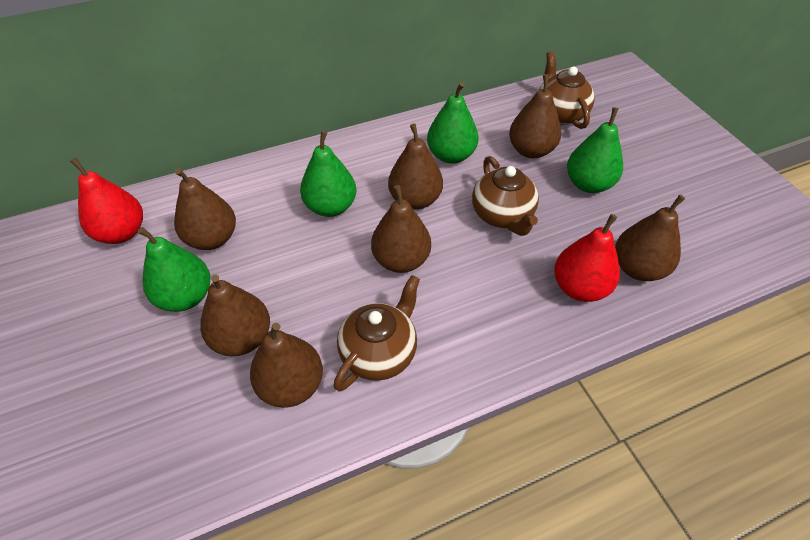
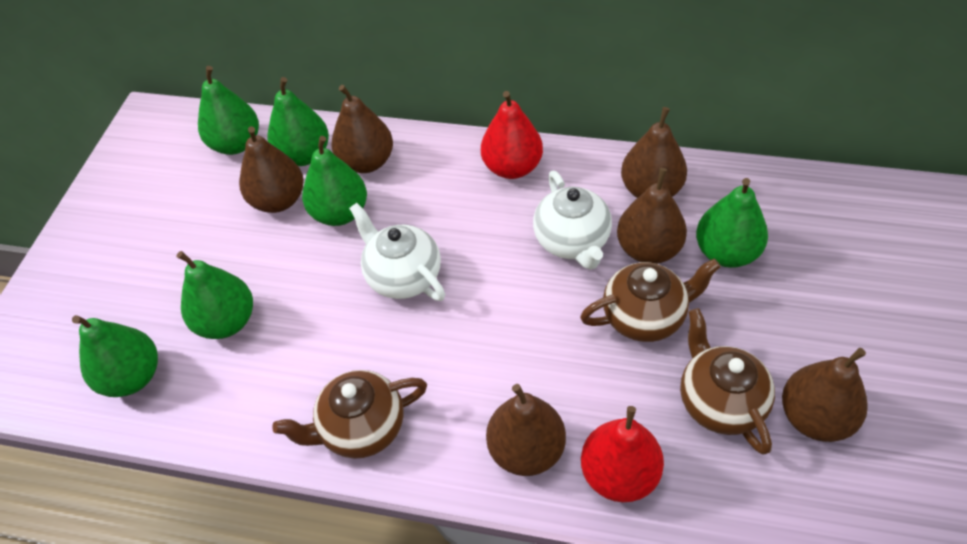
brown pear: [174,168,236,250] [200,274,270,356] [250,323,323,408] [371,185,431,273] [388,124,443,210] [509,74,561,158] [615,194,685,281] = 7 -> [239,126,304,213] [331,85,393,173] [486,384,566,476] [617,168,687,264] [621,107,687,198] [782,348,868,442] = 6
green pear: [138,227,211,312] [300,131,356,217] [427,82,478,164] [567,107,623,193] = 4 -> [72,315,158,397] [177,251,253,339] [198,66,259,155] [267,77,329,166] [302,136,367,226] [696,178,768,268] = 6
white teapot: none = 0 -> [349,203,445,301] [533,171,612,270] = 2

